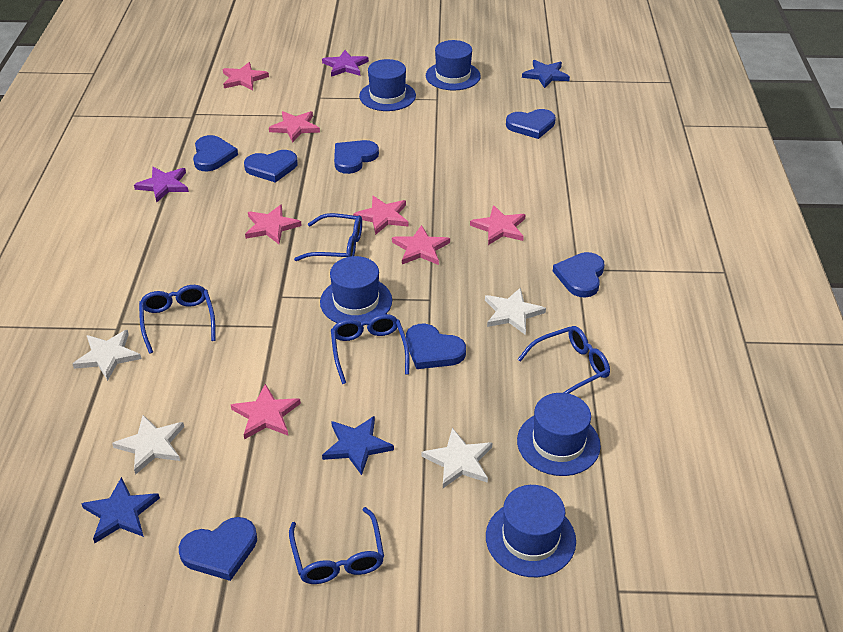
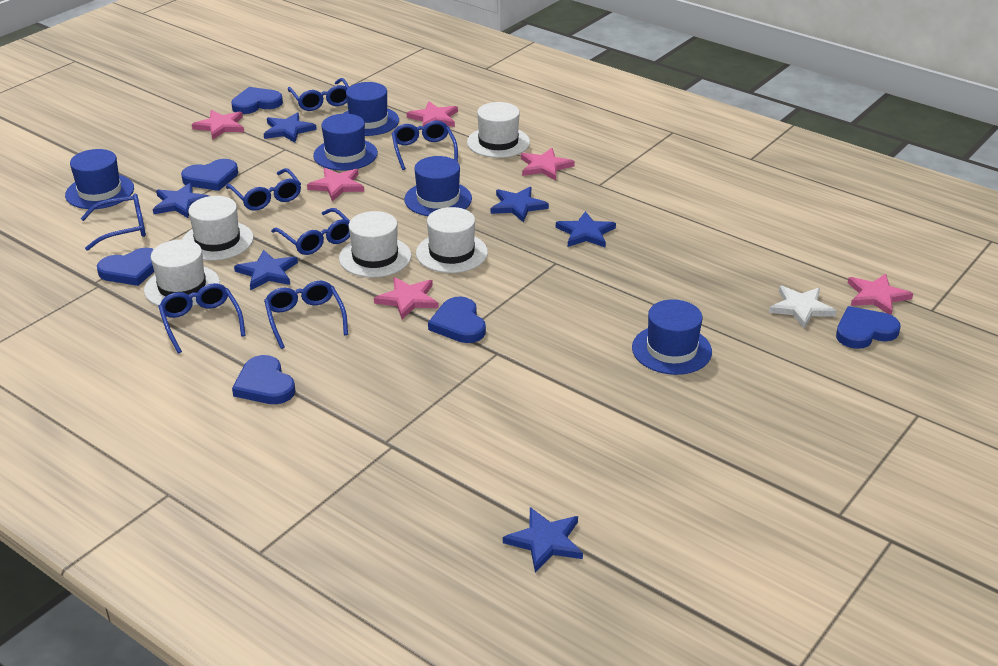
blue glasses: [139,285,216,354] [289,507,384,584] [294,213,362,261] [331,314,410,384] [518,326,610,394] = 5 -> [81,194,146,251] [158,283,246,354] [226,168,301,211] [264,281,348,349] [271,208,350,255] [288,78,349,111] [392,121,458,170] = 7
blue heart: [179,517,257,581] [193,135,238,171] [244,150,298,183] [334,140,379,174] [406,324,466,369] [506,109,556,139] [553,252,604,298] = 7 -> [97,248,154,286] [181,159,238,191] [231,87,283,114] [232,355,295,404] [428,297,486,343] [836,306,901,349] = 6
blue star: [81,477,160,543] [322,416,394,475] [522,60,570,88] = 3 -> [153,183,209,218] [234,250,298,290] [264,112,317,143] [491,187,549,223] [503,507,583,572] [556,211,616,248] = 6
pink star: [223,62,269,91] [231,384,301,440] [245,205,302,244] [269,111,320,142] [353,196,408,235] [392,225,450,265] [470,205,526,245] = 7 -> [192,110,244,140] [307,168,364,202] [374,277,439,319] [407,101,458,127] [521,148,575,181] [848,273,913,315] = 6
purple star: [134,167,189,202] [322,50,369,77] = 2 -> none = 0
white hat: none = 0 -> [144,240,220,306] [182,196,254,261] [339,211,412,278] [416,207,488,273] [467,102,530,158] = 5
white star: [73,330,142,381] [112,415,184,475] [422,428,492,488] [485,287,546,335] = 4 -> [769,286,837,329] = 1

